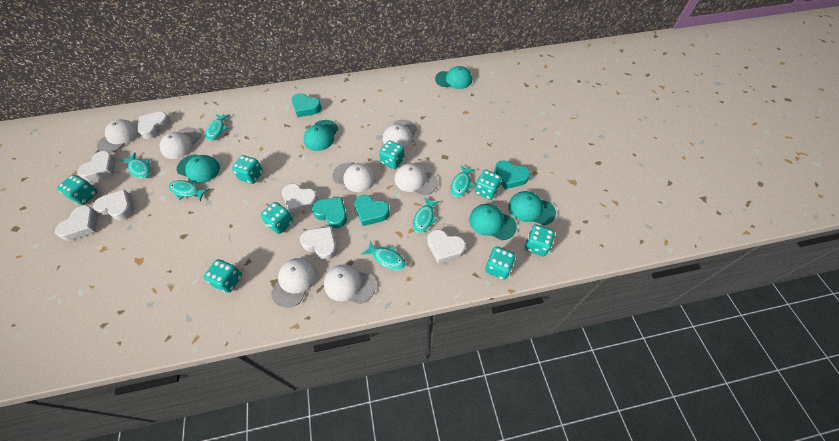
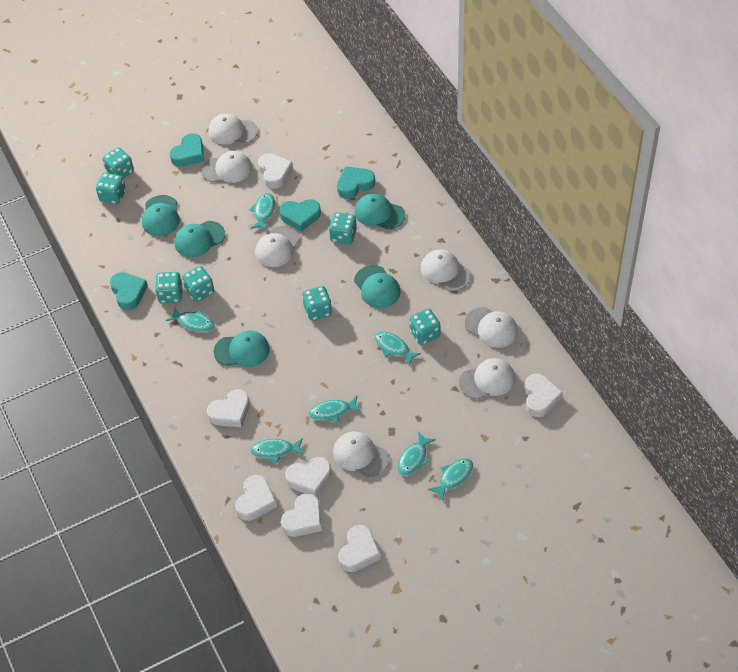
turquoise dice: [57,175,98,205] [204,259,242,293] [232,155,263,184] [260,202,293,234] [379,140,404,169] [475,170,502,200] [485,246,516,280] [525,225,555,256] = 8 -> [96,173,126,204] [102,147,134,178] [155,272,183,303] [182,266,214,302] [302,286,332,321] [329,212,357,244] [409,309,440,345] = 7
turquoise fish: [121,153,150,179] [168,180,209,201] [205,114,229,141] [362,241,406,270] [413,197,439,233] [451,165,475,197] = 6 -> [166,307,215,332] [250,193,275,230] [250,438,303,463] [309,396,362,423] [374,331,421,365] [397,432,436,476] [428,458,473,501] = 7

